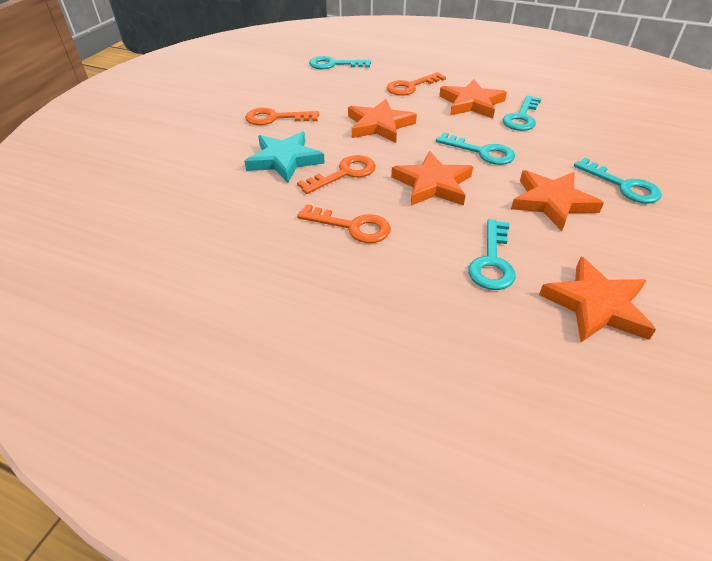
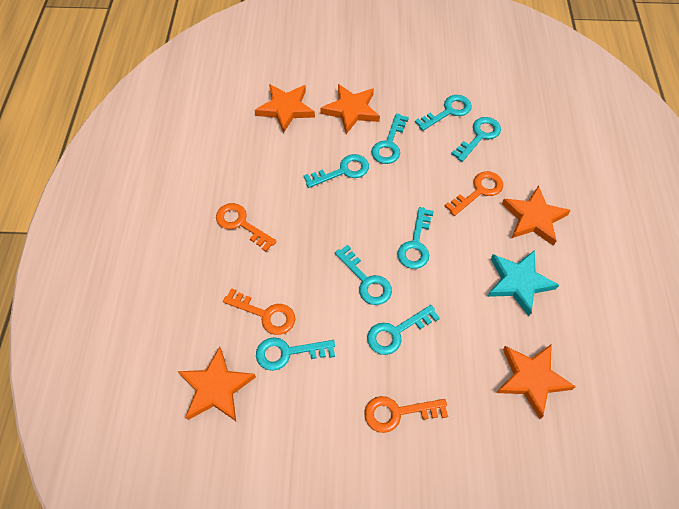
turquoise key: [309,56,371,69] [436,132,515,165] [468,219,516,290] [502,95,541,131] [574,158,662,203] = 5 -> [256,337,335,371] [304,154,369,188] [335,245,392,305] [367,305,440,355] [371,113,409,164] [397,207,434,269] [415,95,472,131] [451,117,501,162] = 8

